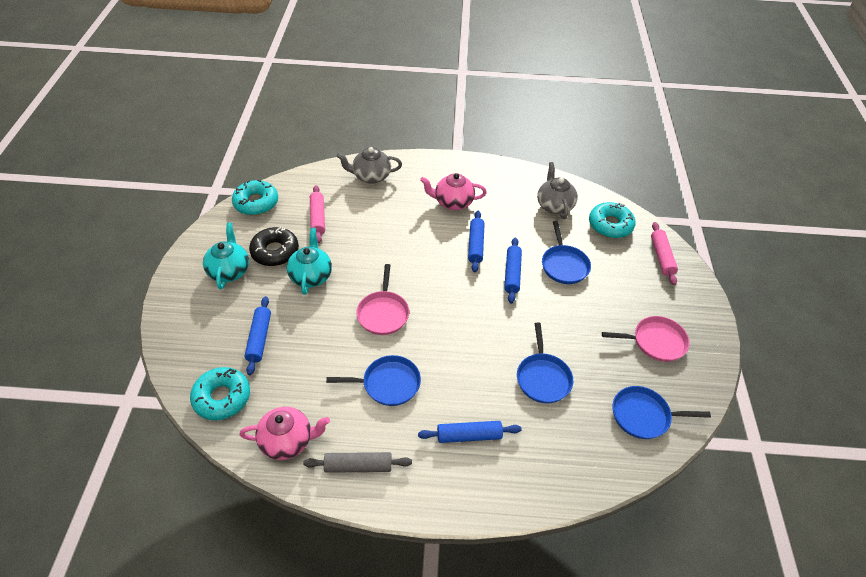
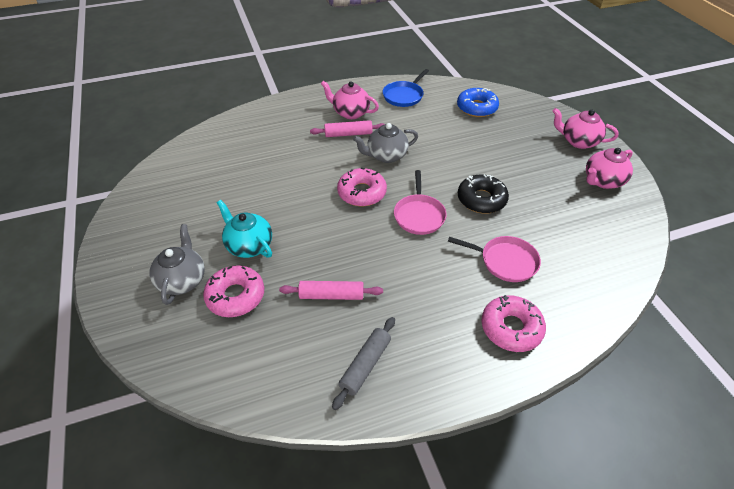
blue donut: none = 0 -> [457,88,499,117] = 1
blue pan: [326,355,421,406] [517,323,573,404] [542,221,591,284] [613,386,711,439] = 4 -> [383,69,429,107] = 1
blue rolling pin: [245,296,271,375] [418,421,522,443] [468,211,485,272] [504,237,522,303] = 4 -> none = 0
pink donut: none = 0 -> [203,265,264,317] [337,168,387,206] [481,295,546,352] = 3
pink teapot: [239,407,330,460] [420,173,487,210] = 2 -> [321,81,379,119] [553,108,619,149] [586,148,633,189] = 3
turquoise donut: [190,367,250,420] [232,180,278,215] [589,202,635,238] = 3 -> none = 0
turquoise teapot: [203,223,249,289] [287,228,332,295] = 2 -> [217,200,272,258] = 1

